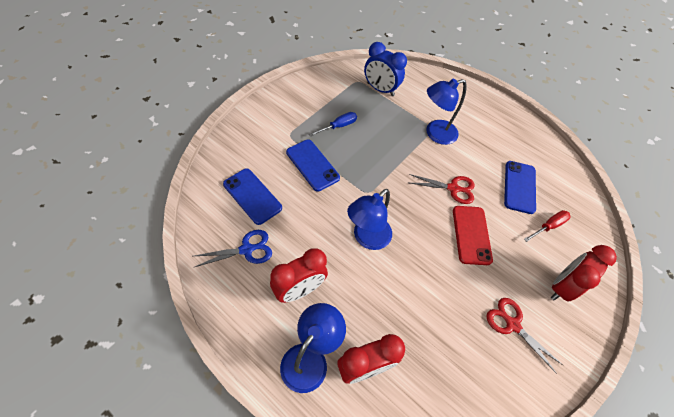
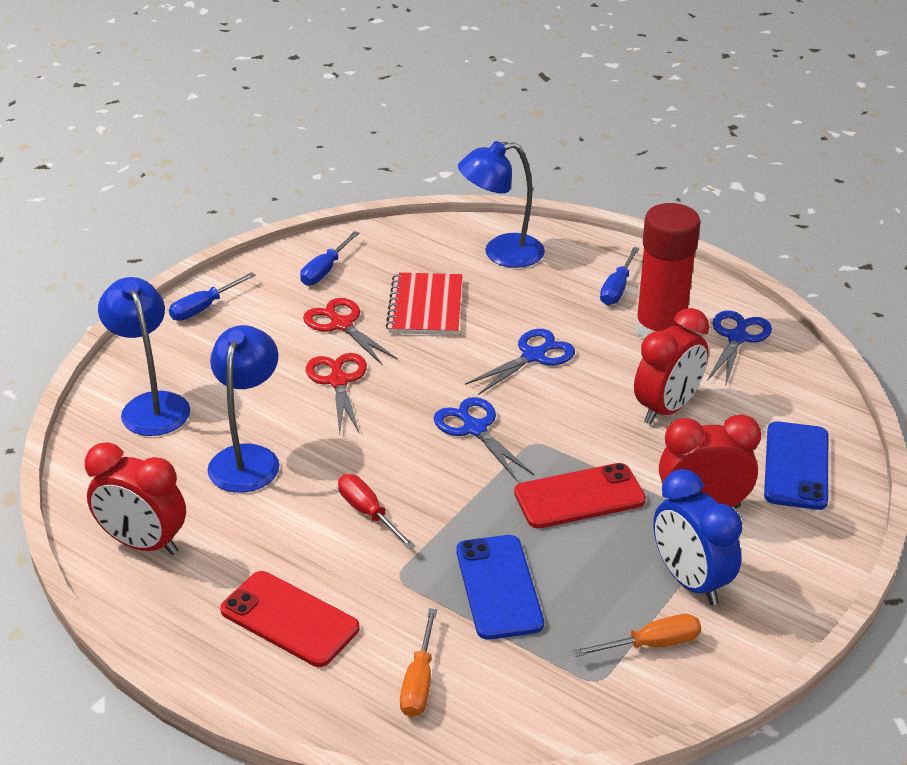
blue phone: [223,169,282,225] [286,140,340,191] [504,161,536,214] = 3 -> [456,535,544,640] [764,421,828,510] = 2
blue scissors: [194,230,272,267] = 1 -> [434,397,534,481] [465,329,575,395] [707,311,772,384] = 3
blue screwdriver: [309,112,357,137] = 1 -> [169,272,256,321] [300,231,359,286] [600,247,639,305] = 3
orange screwdriver: none = 0 -> [400,608,437,717] [573,614,701,657] = 2
red glue stick: none = 0 -> [635,203,701,340] = 1
red notebook: none = 0 -> [386,272,462,335] = 1
red phone: [453,206,493,265] = 1 -> [220,571,360,667] [514,463,646,529] = 2

